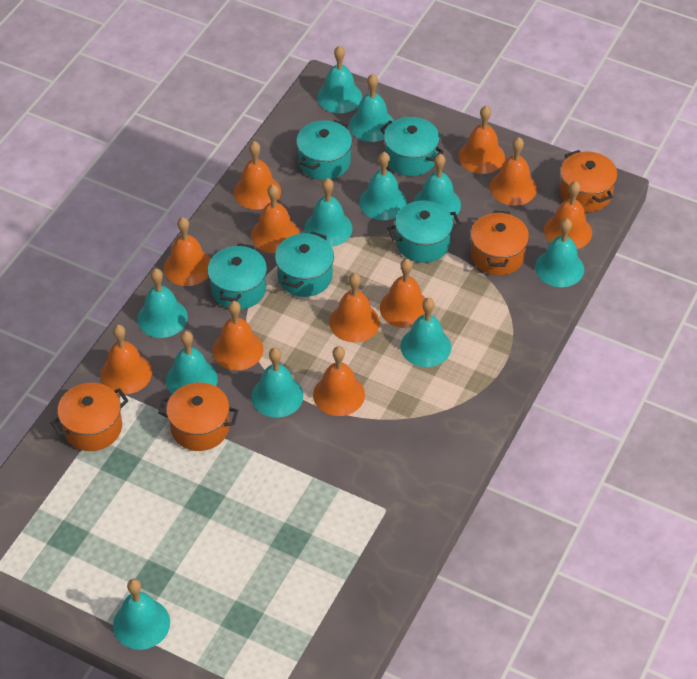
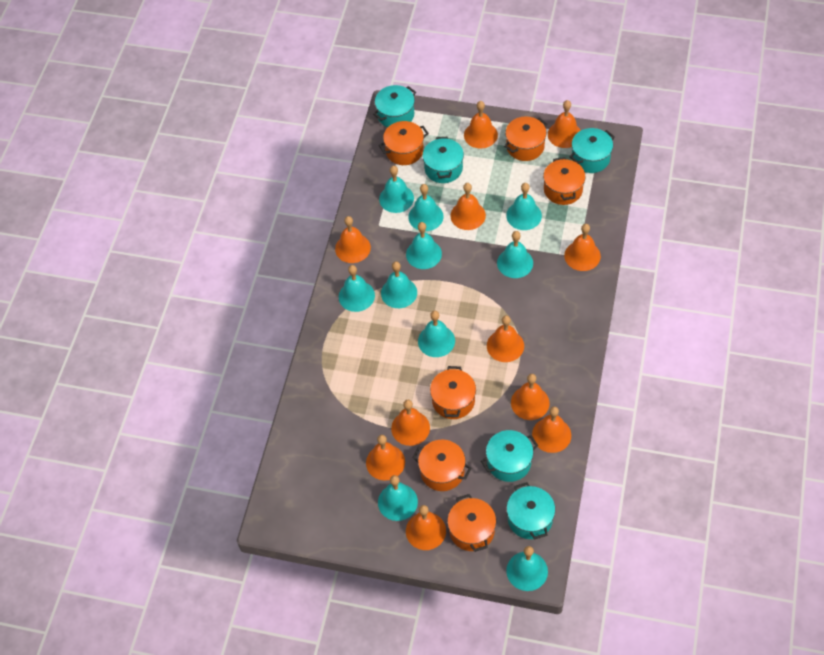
orange pot: [51,383,129,451] [158,382,238,451] [471,210,529,275] [560,150,618,212] = 4 -> [379,121,429,165] [413,440,471,491] [430,366,476,419] [447,494,496,552] [504,116,547,161] [543,157,585,205] = 6
turquoise bell: [113,579,170,650] [137,269,188,338] [166,331,218,394] [251,348,304,418] [304,178,353,247] [317,46,362,113] [349,74,394,142] [359,152,407,220] [400,298,451,367] [414,154,461,219] [535,218,584,287] = 11 -> [339,265,375,312] [378,475,418,521] [379,166,414,213] [381,261,417,308] [406,222,442,269] [408,184,444,231] [418,311,455,357] [497,231,533,278] [506,183,542,230] [506,546,548,591] = 10

